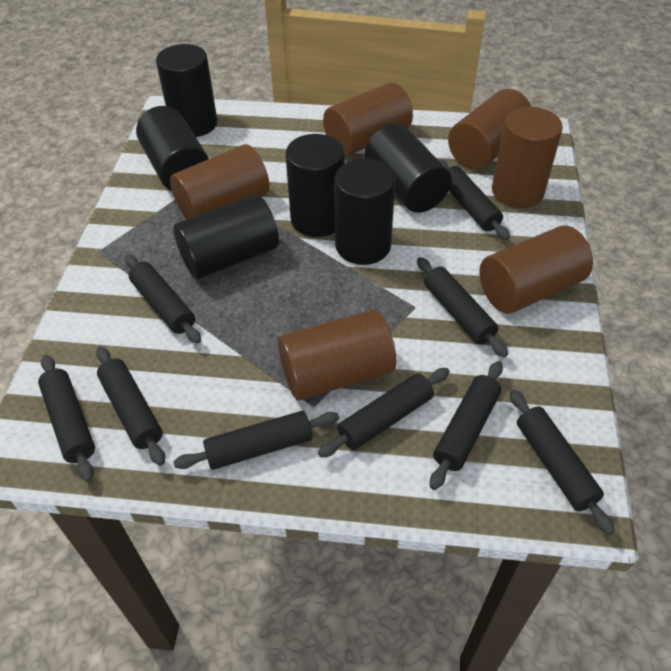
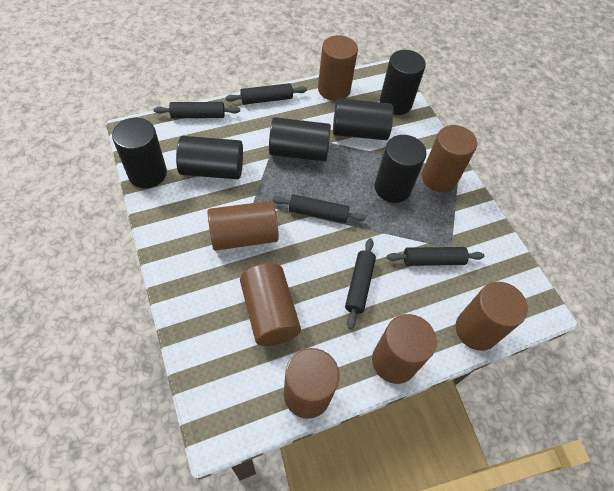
black rolling pin: [38,355,95,482] [96,346,165,466] [125,255,201,343] [173,411,339,470] [318,368,450,458] [417,257,508,357] [430,361,503,490] [439,160,510,240] [510,389,615,535] = 9 -> [154,102,240,118] [226,83,307,105] [272,195,366,223] [345,238,376,329] [387,247,484,266] = 5
brown cylinder: [170,144,269,219] [278,309,396,400] [323,82,413,156] [448,89,532,170] [479,226,593,314] [492,107,563,208] = 6 -> [207,201,279,251] [240,263,301,346] [284,348,340,419] [318,35,358,101] [372,314,437,384] [422,125,477,192] [456,282,528,351] = 7

